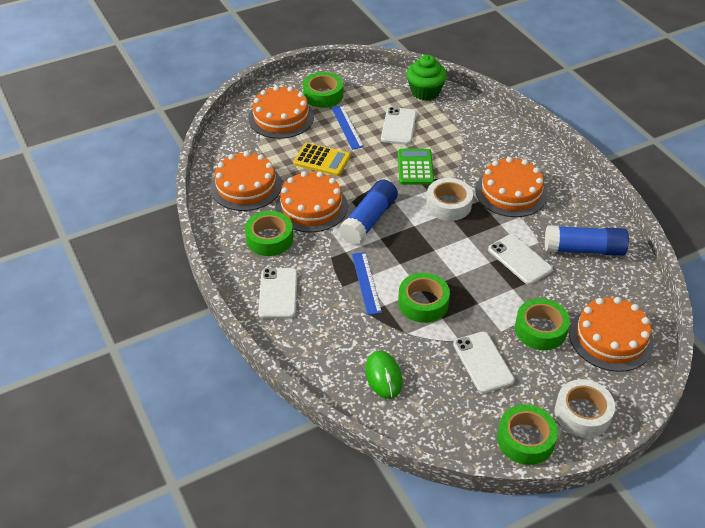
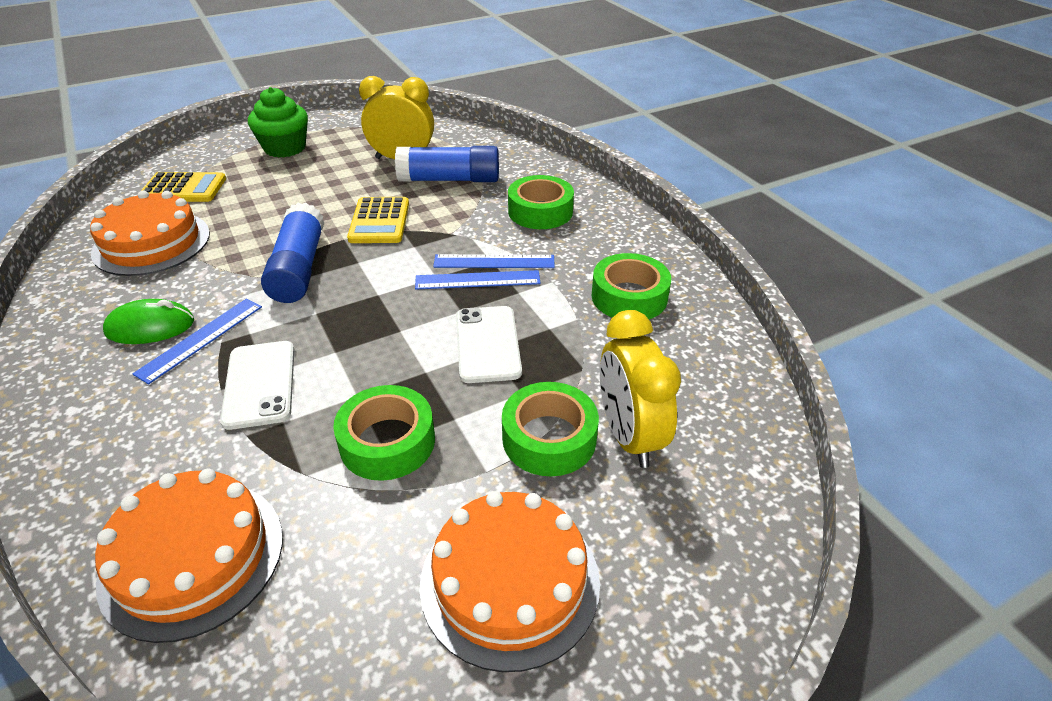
blue ruler: [331,105,364,150] [352,252,382,315] = 2 -> [133,299,262,384] [415,270,541,289] [433,254,555,268] = 3
green calculator: [398,149,434,185] = 1 -> none = 0
green tape: [245,211,293,256] [303,72,343,108] [398,273,450,323] [497,405,558,465] [515,298,570,350] = 5 -> [333,385,435,481] [502,382,599,476] [508,175,574,229] [591,253,671,319] = 4
orange cake: [210,151,282,211] [248,86,314,139] [275,171,348,232] [475,157,547,217] [569,297,654,372] = 5 -> [90,191,210,276] [95,469,283,643] [420,491,600,672] = 3
white phone: [258,268,297,319] [381,107,416,145] [453,332,515,393] [488,234,553,285] = 4 -> [220,341,295,430] [456,306,522,383] = 2
white tape: [426,178,473,221] [555,379,615,438] = 2 -> none = 0
yellow calculator: [293,143,351,176] = 1 -> [141,172,226,202] [347,197,409,243] = 2
yellow clock: none = 0 -> [359,76,434,159] [600,310,681,468] = 2

